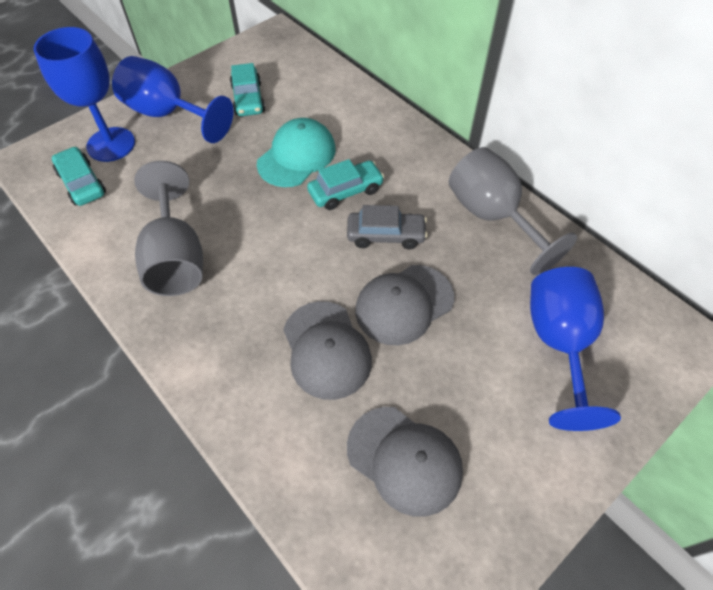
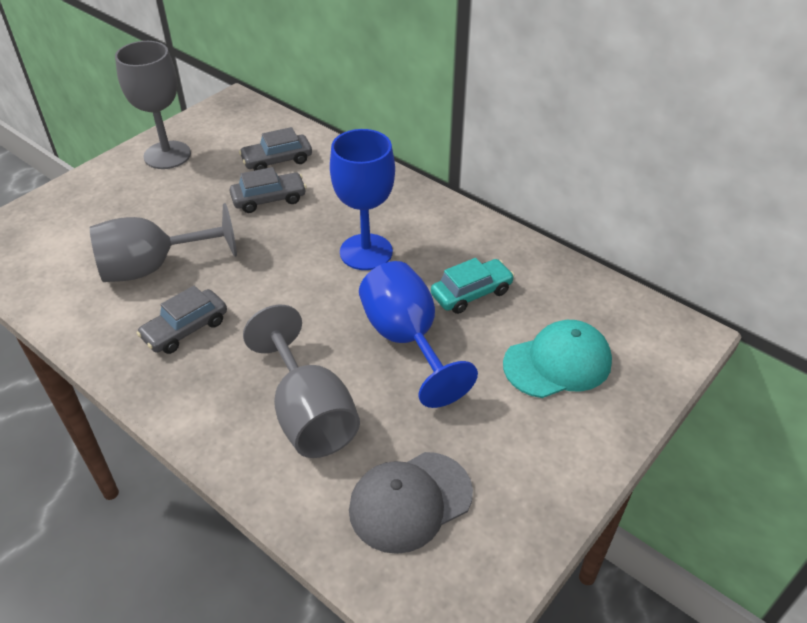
blue goblet: [33,27,135,162] [112,56,233,143] [530,267,621,431] = 3 -> [330,129,395,270] [359,261,478,408] = 2
grey cap: [283,301,372,400] [347,407,463,517] [355,265,454,345] = 3 -> [349,452,473,554] = 1
grey car: [347,205,428,249] = 1 -> [137,286,227,354] [230,167,307,213] [239,127,312,171] = 3
grey goblet: [134,161,203,296] [449,147,577,275] = 2 -> [90,203,237,282] [115,41,191,169] [243,305,360,458] = 3
turquoise car: [52,146,106,206] [230,63,265,116] [307,159,384,210] = 3 -> [431,258,515,314] = 1

